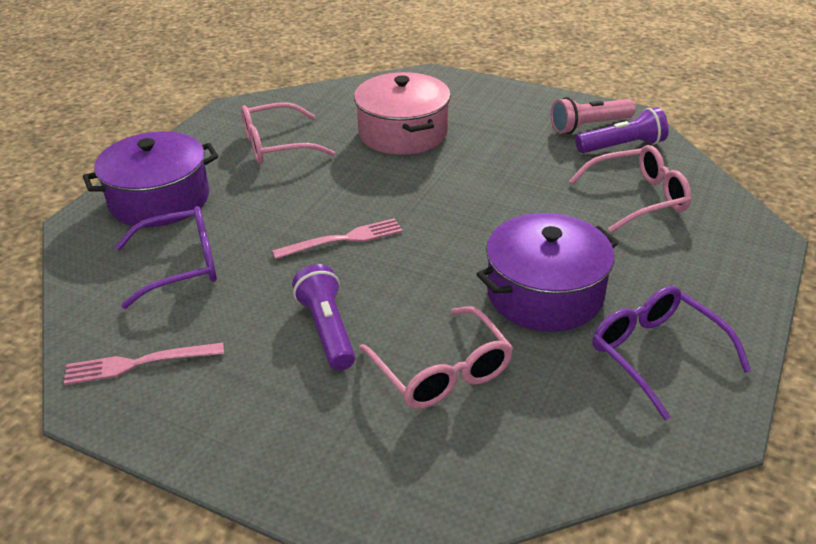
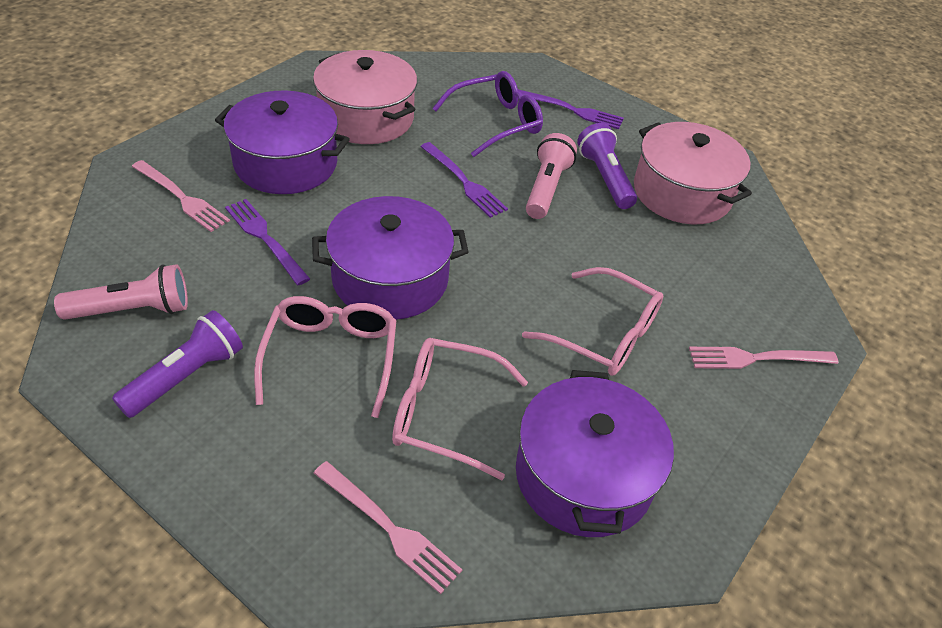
pink flashlight: [551,97,636,134] = 1 -> [54,264,188,320] [526,133,577,219] = 2
pink fork: [64,343,224,385] [272,218,403,259] = 2 -> [132,160,230,232] [314,461,463,594] [689,347,838,369] = 3
pink pot: [354,72,451,155] = 1 -> [313,50,417,144] [634,122,752,224] = 2
purple fork: none = 0 -> [225,199,310,285] [420,142,508,218] [518,89,624,129] = 3
purple glasses: [115,206,217,309] [592,286,751,420] = 2 -> [432,71,543,157] = 1
purple pot: [83,131,218,227] [477,213,619,332] = 2 -> [215,90,350,194] [312,196,468,320] [516,370,674,537] = 3

